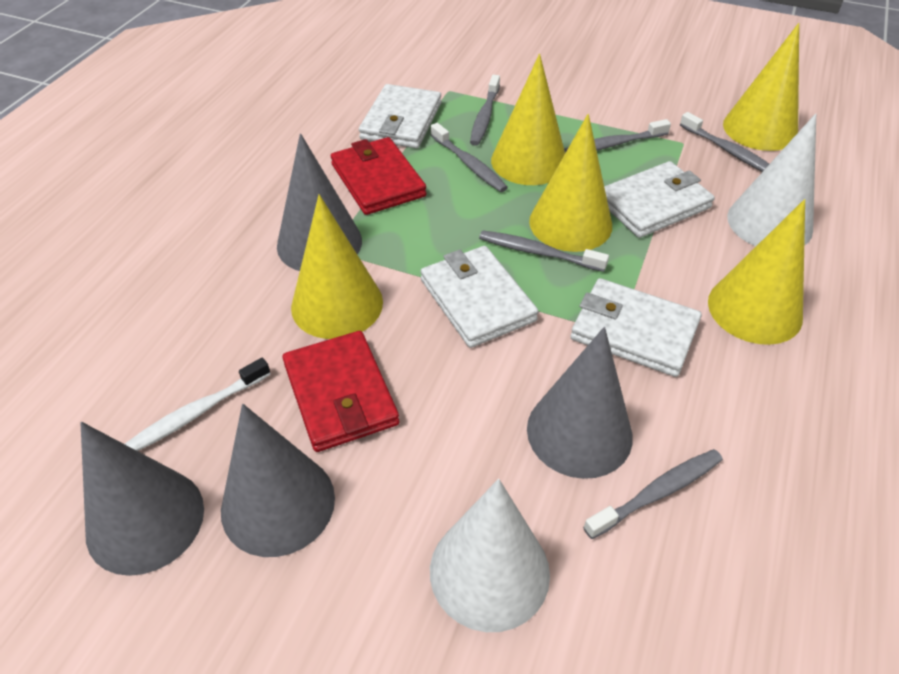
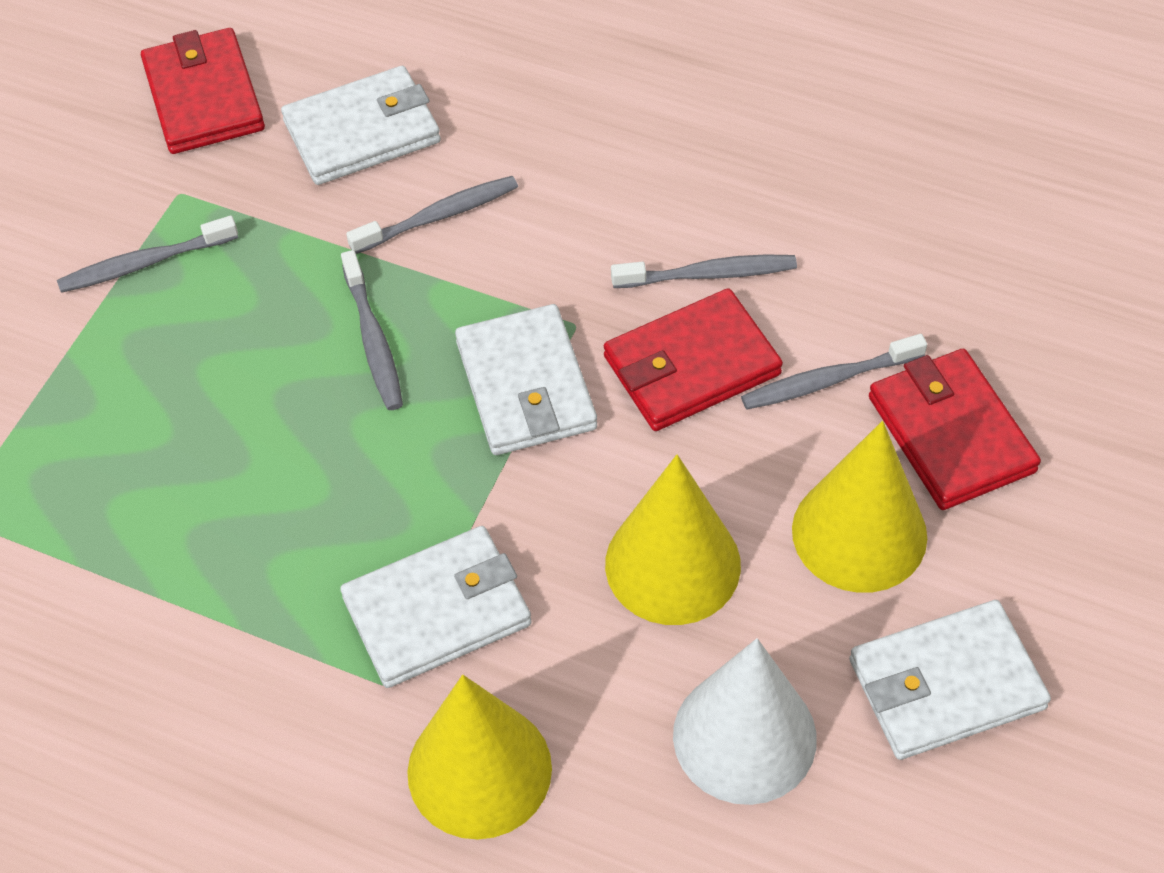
grey cone: [80,422,204,576] [221,404,335,557] [277,133,362,271] [527,327,633,479] = 4 -> none = 0
grey toothbrush: [431,123,508,192] [470,75,500,145] [479,230,609,272] [564,119,671,153] [583,449,723,539] [680,112,769,172] = 6 -> [57,216,238,293] [341,250,403,410] [346,176,518,254] [611,254,797,288] [741,334,927,410] = 5
red wallet: [282,331,399,452] [331,137,427,215] = 2 -> [141,28,265,154] [604,288,783,431] [869,349,1041,510] = 3
white cone: [430,479,550,632] [727,113,816,246] = 2 -> [673,638,817,805] = 1
white toothbrush: [125,358,270,451] = 1 -> none = 0
yellow cone: [291,194,383,339] [491,54,565,185] [529,114,612,252] [708,199,805,345] [723,23,799,151] = 5 -> [407,675,552,839] [605,455,741,625] [792,421,927,593] = 3

